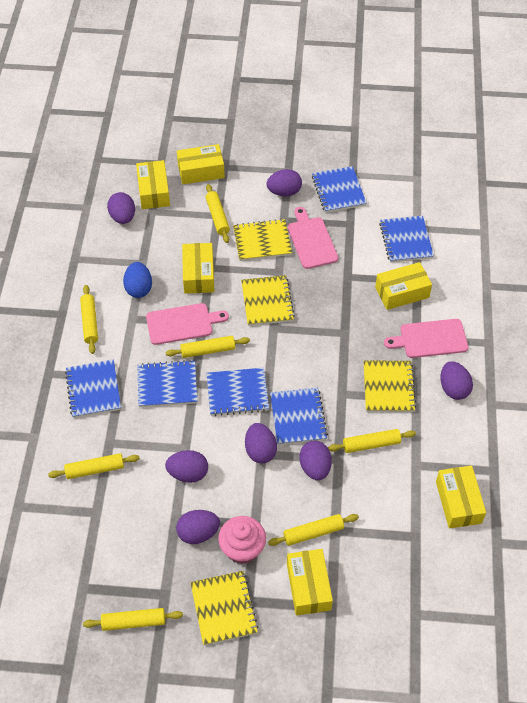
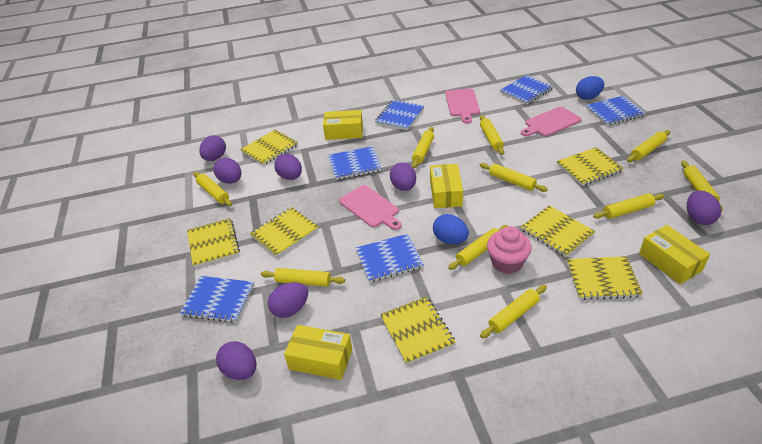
blue egg: [123,262,152,298] = 1 -> [433,214,469,244] [576,76,604,100] = 2
yellow box: [136,160,170,209] [177,144,225,184] [182,243,214,294] [287,549,333,616] [375,262,432,310] [436,466,486,529] = 6 -> [284,325,352,380] [323,110,363,140] [430,164,463,208] [639,225,710,284] = 4
yellow notebook: [190,571,258,645] [233,219,292,261] [241,275,295,326] [364,360,416,412] = 4 -> [187,218,240,268] [240,130,298,166] [250,207,318,257] [380,297,456,365] [521,205,595,257] [557,147,624,186] [567,256,643,300] = 7
yellow rolling pin: [48,453,140,479] [80,285,98,354] [83,608,183,631] [166,336,250,358] [206,184,230,243] [268,514,359,546] [328,429,416,453] = 7 -> [194,172,232,206] [261,268,345,287] [412,127,434,168] [448,225,508,270] [480,115,504,155] [480,163,548,192] [480,285,547,338] [593,193,665,219] [627,130,670,162] [681,160,723,212] = 10

